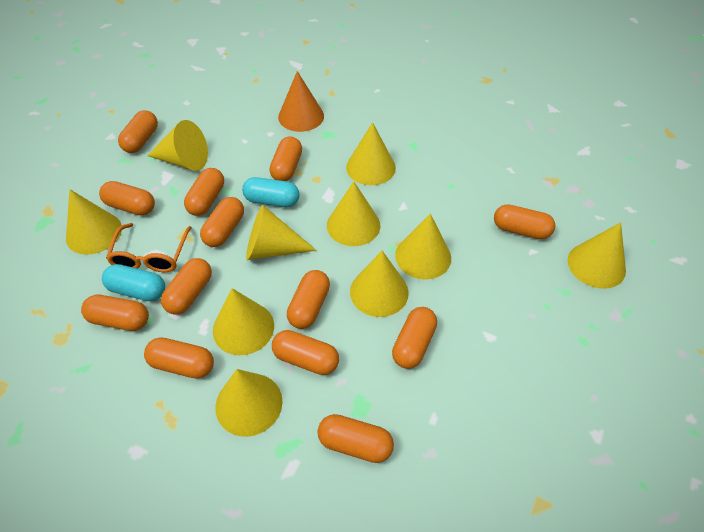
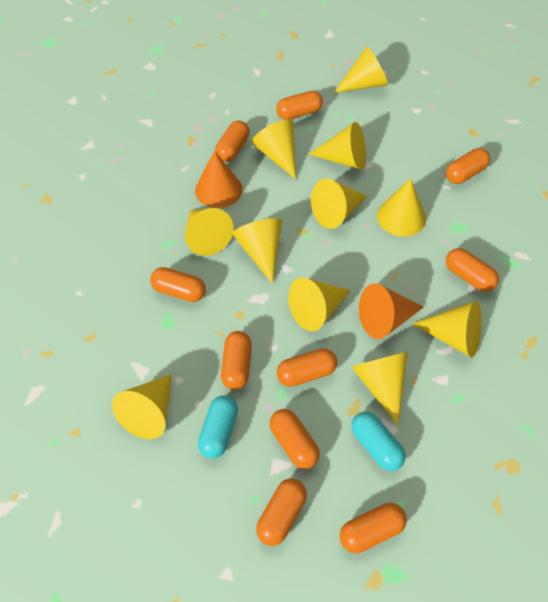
orange capsule: [81,294,149,331] [99,181,155,215] [118,110,158,153] [144,337,214,378] [161,258,212,315] [184,168,224,216] [200,197,244,247] [269,136,302,181] [272,330,339,375] [287,270,330,329] [318,414,394,463] [392,307,437,369] [494,204,556,239] = 13 -> [150,267,206,302] [215,121,250,162] [221,331,252,390] [256,478,307,546] [269,409,320,469] [276,91,323,120] [277,348,337,387] [340,503,407,553] [446,148,490,184] [446,248,499,292] = 10
orange cone: [278,71,324,132] = 1 -> [195,150,243,208] [359,284,424,339] = 2
orange glasses: [106,223,192,272] = 1 -> none = 0
yellow cone: [66,189,122,255] [147,120,208,171] [213,288,274,355] [215,369,283,437] [246,205,316,260] [327,181,380,246] [346,122,396,185] [350,251,409,317] [395,214,451,280] [568,222,626,289] = 10 -> [112,374,172,439] [185,208,234,256] [232,218,282,284] [251,119,296,179] [288,277,351,331] [309,122,366,170] [311,179,367,229] [334,46,388,93] [352,352,408,425] [377,179,426,237] [412,301,482,358] = 11

